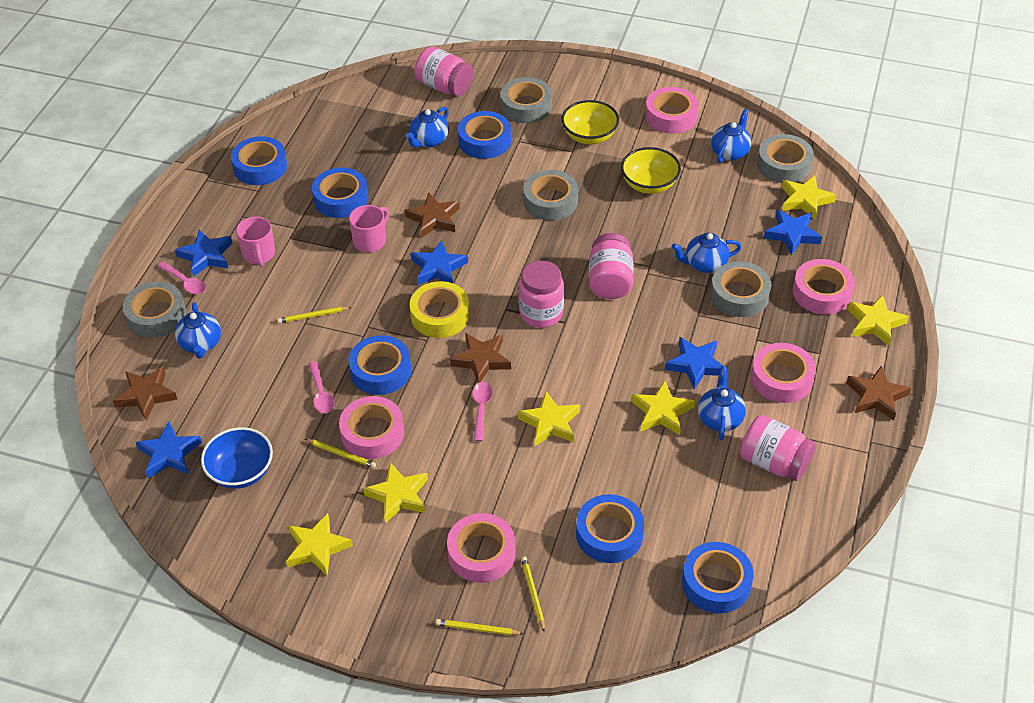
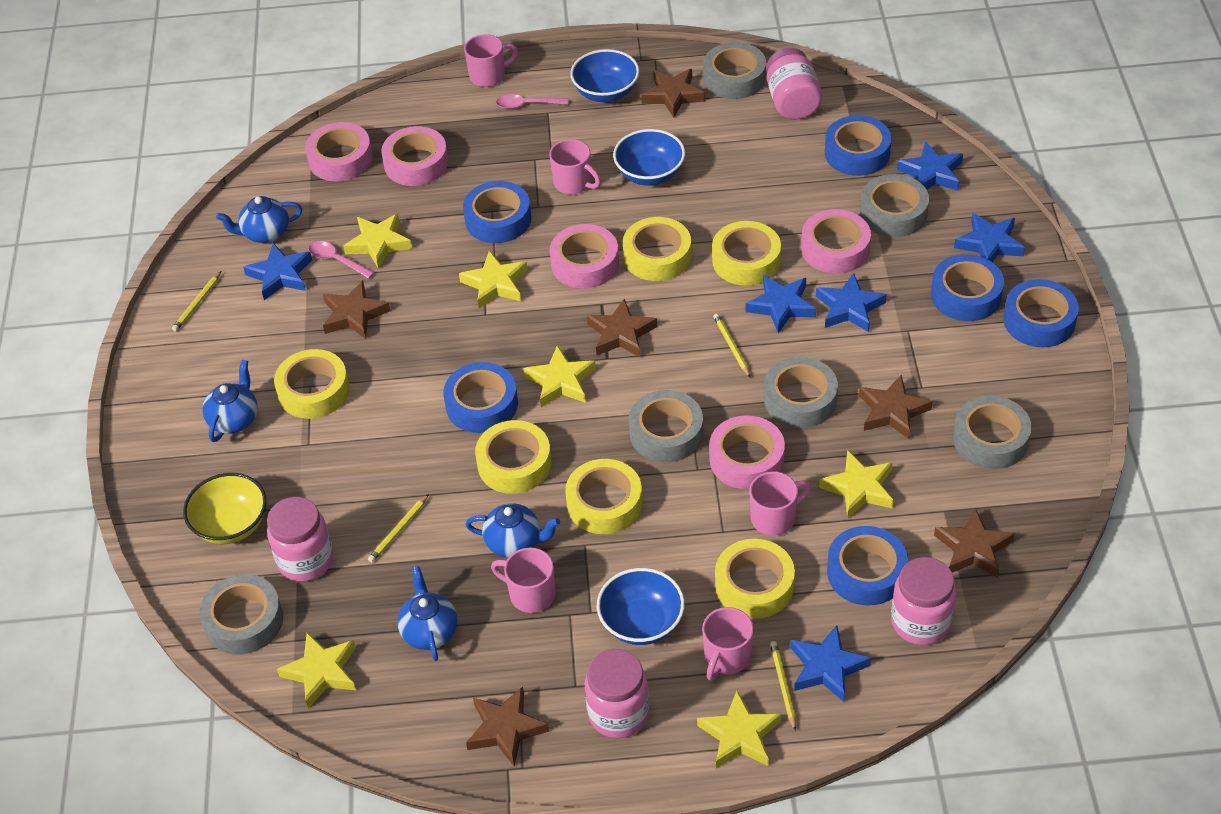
blue bowl: [201,427,273,489] = 1 -> [570,49,639,102] [597,568,685,645] [613,129,685,186] = 3
blue star: [136,422,202,478] [175,230,232,277] [411,240,468,285] [665,337,723,389] [764,209,822,255] = 5 -> [243,243,312,300] [746,275,816,333] [790,625,871,702] [816,273,887,332] [897,141,963,191] [954,213,1025,262] = 6
blue teapot: [175,302,221,358] [406,107,449,148] [672,233,741,273] [698,366,746,440] [711,109,752,163] = 5 -> [202,360,258,442] [216,196,302,243] [397,566,458,661] [465,503,560,558] = 4
brown star: [112,366,177,420] [405,192,460,238] [450,333,511,383] [846,365,911,421] = 4 -> [323,281,390,339] [466,686,549,766] [587,299,657,357] [641,69,705,118] [859,375,933,439] [934,508,1015,578] = 6
grey tape: [123,281,186,338] [501,77,552,123] [523,170,578,221] [711,261,772,317] [757,134,814,183] = 5 -> [200,574,283,654] [629,390,703,462] [703,42,766,99] [764,357,838,428] [860,174,929,237] [953,396,1032,469] = 6
pink mug: [236,217,275,267] [349,205,389,252] = 2 -> [464,34,518,87] [491,548,555,613] [549,139,601,194] [702,607,754,681] [749,471,811,535] = 5
pink spoon: [158,262,206,294] [309,361,334,413] [472,382,493,441] = 3 -> [309,241,375,279] [496,94,568,109] = 2
yellow bowl: [561,100,619,144] [621,147,681,194] = 2 -> [183,473,267,544] = 1
yellow tape: [410,281,470,338] = 1 -> [274,349,349,419] [475,420,552,494] [565,459,642,534] [623,217,691,281] [712,221,781,286] [715,539,795,619] = 6

